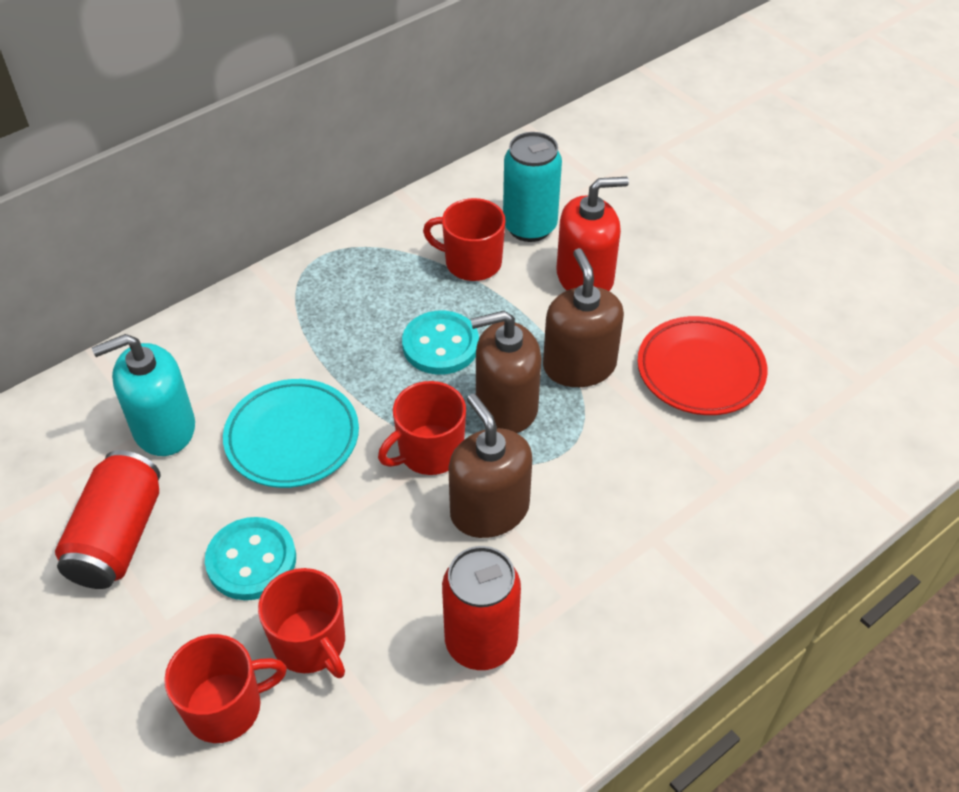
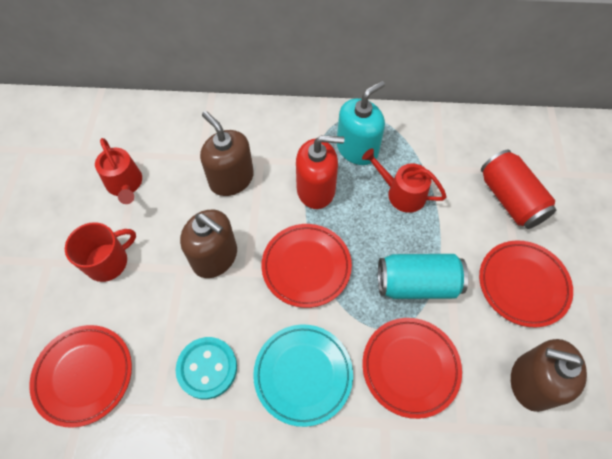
red can: [55,450,160,589] [442,546,521,670] = 2 -> [481,150,556,229] = 1
red mug: [164,634,287,743] [258,568,345,678] [378,381,466,475] [423,198,505,281] = 4 -> [65,222,136,282] = 1
red plate: [637,316,767,415] = 1 -> [29,325,132,428] [261,224,352,308] [362,318,462,419] [479,240,573,328] = 4
red watering can: none = 0 -> [95,138,142,204] [362,148,447,213] = 2
turquoise button: [205,517,296,600] [402,310,479,375] = 2 -> [176,337,237,399] = 1

